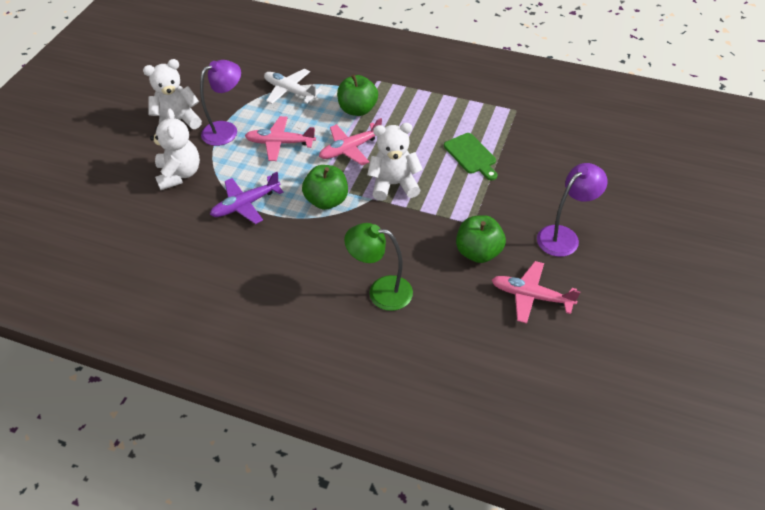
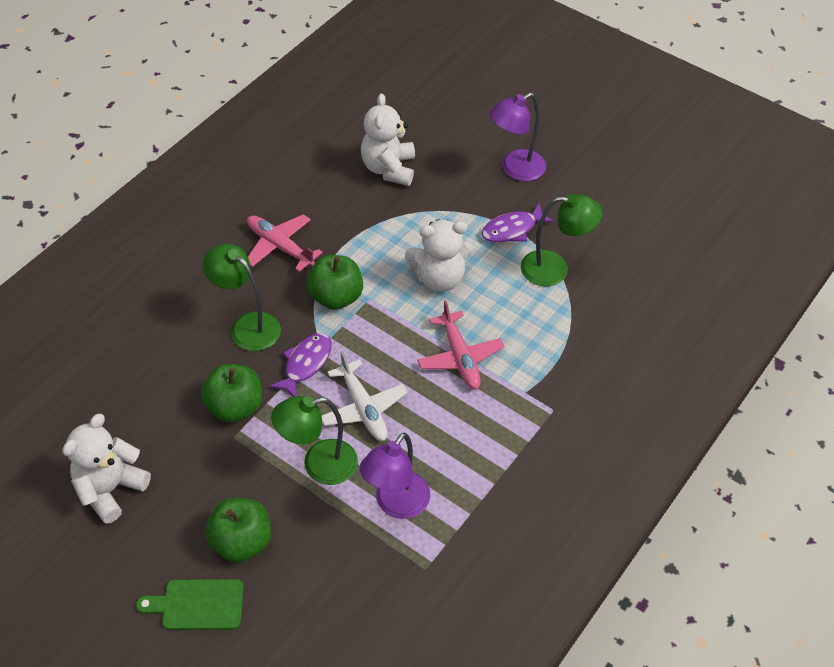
green lamp: [344,223,413,311] = 1 -> [203,244,281,351] [271,396,358,485] [521,194,603,286] = 3
pink plane: [245,116,316,161] [319,118,382,166] [492,261,580,323] = 3 -> [247,214,323,272] [417,301,504,389] = 2
purple fish: none = 0 -> [269,333,332,397] [481,203,554,242] = 2
purple plane: [210,172,283,224] = 1 -> none = 0

